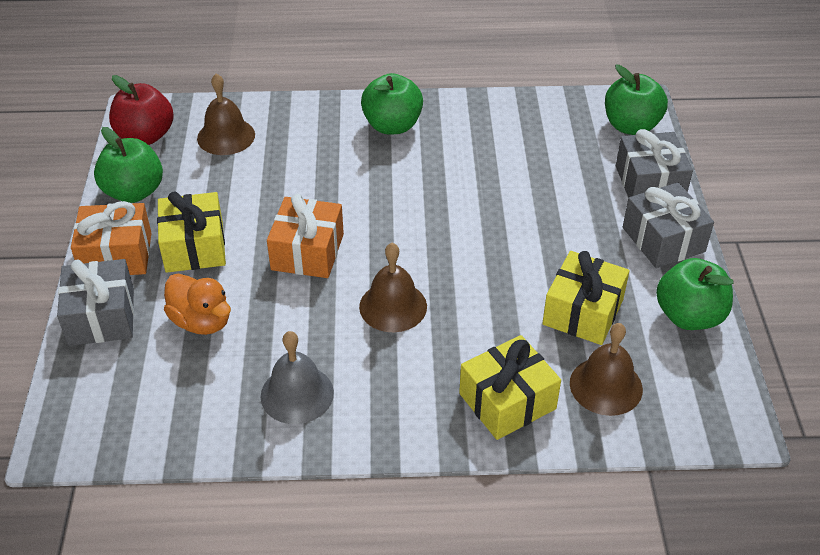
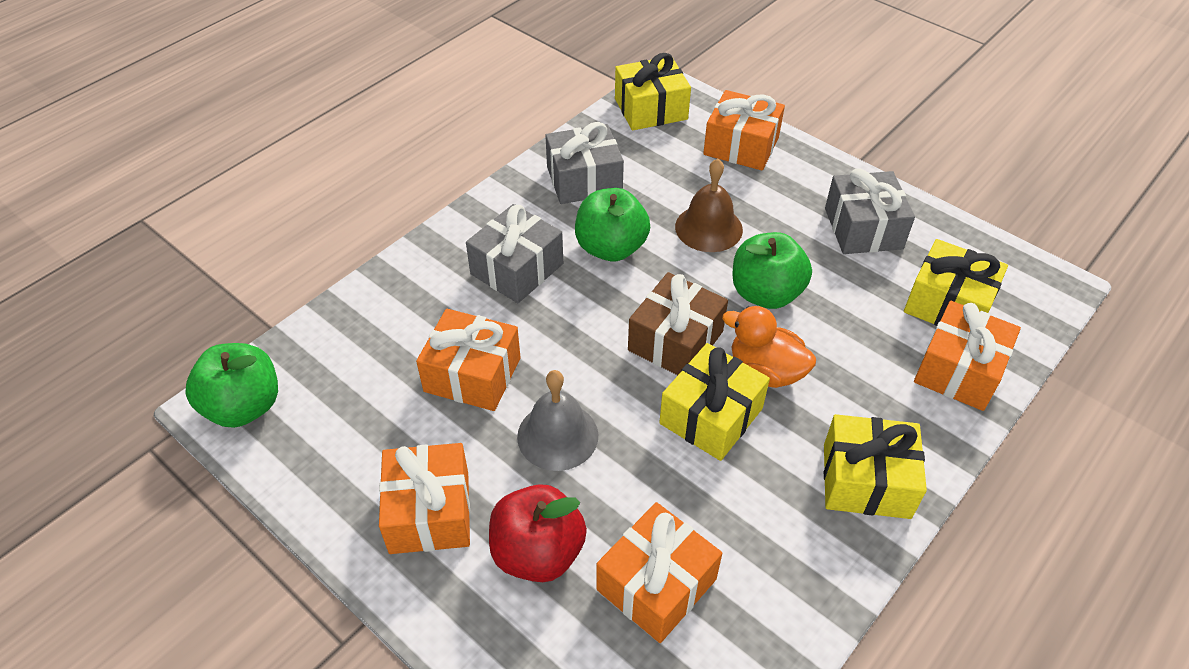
brown bell: [197,74,255,155] [359,243,427,332] [570,323,643,416] = 3 -> [675,159,743,252] = 1
brown gift: none = 0 -> [628,272,728,375] = 1
green apple: [94,127,163,203] [361,73,423,134] [605,65,668,135] [656,258,733,330] = 4 -> [185,343,278,428] [575,188,650,261] [732,232,812,309] = 3
orange gift: [71,201,151,275] [267,194,344,278] = 2 -> [379,443,470,554] [416,309,521,411] [596,502,722,643] [703,90,785,171] [914,301,1021,411] = 5
yellow gift: [157,192,226,273] [459,335,561,440] [542,251,630,345] = 3 -> [615,53,691,131] [659,343,770,461] [824,414,927,519] [904,239,1008,326] = 4

